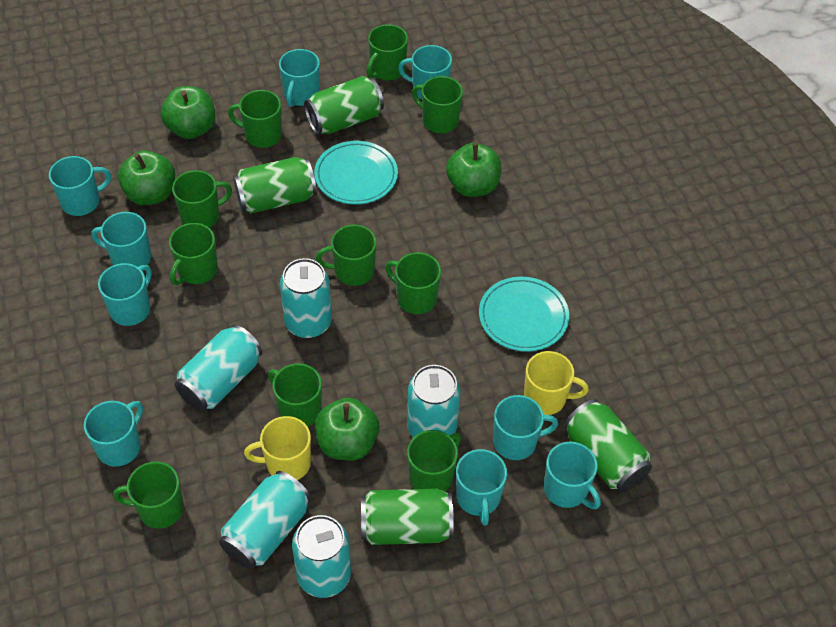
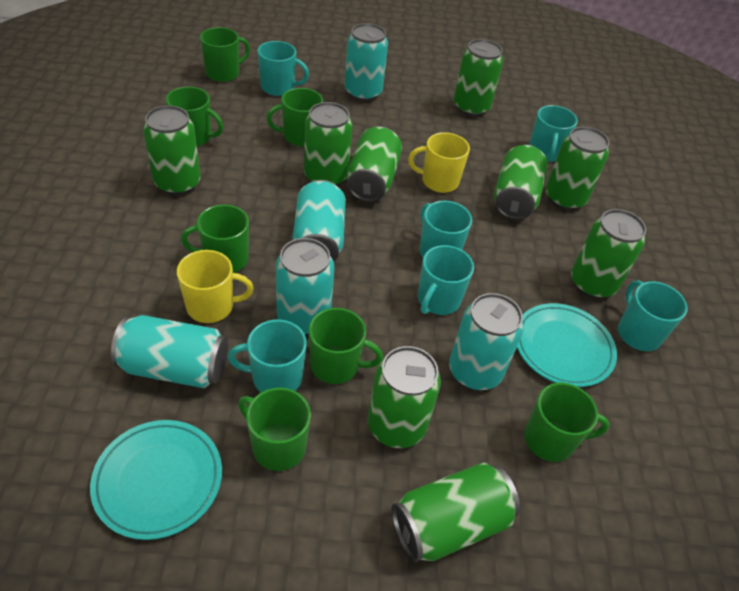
green apple: [118,151,175,205] [161,86,215,139] [315,398,379,461] [446,143,501,197] = 4 -> none = 0
green can: [233,157,316,213] [304,76,384,135] [361,489,454,545] [564,399,652,492] = 4 -> [143,105,201,195] [304,102,353,186] [346,126,402,202] [368,346,441,448] [391,463,520,563] [454,39,503,116] [494,145,548,220] [546,127,609,210] [571,209,646,299] = 9
green mug: [113,461,184,529] [169,223,218,285] [172,170,232,228] [228,90,282,148] [268,363,322,427] [316,225,377,286] [367,24,408,80] [385,252,441,314] [407,430,461,492] [412,76,463,133] = 10 -> [166,87,224,146] [181,205,249,273] [200,27,250,82] [238,388,311,471] [267,88,323,147] [309,308,383,384] [524,383,610,462] = 7
turquoise mug: [49,156,111,216] [84,401,143,467] [91,212,151,267] [98,263,152,326] [279,49,320,107] [398,45,452,100] [456,449,507,526] [493,395,558,460] [544,442,601,509] = 9 -> [228,320,307,392] [257,41,309,96] [418,245,474,315] [419,201,472,258] [529,105,578,162] [618,280,688,351] = 6

